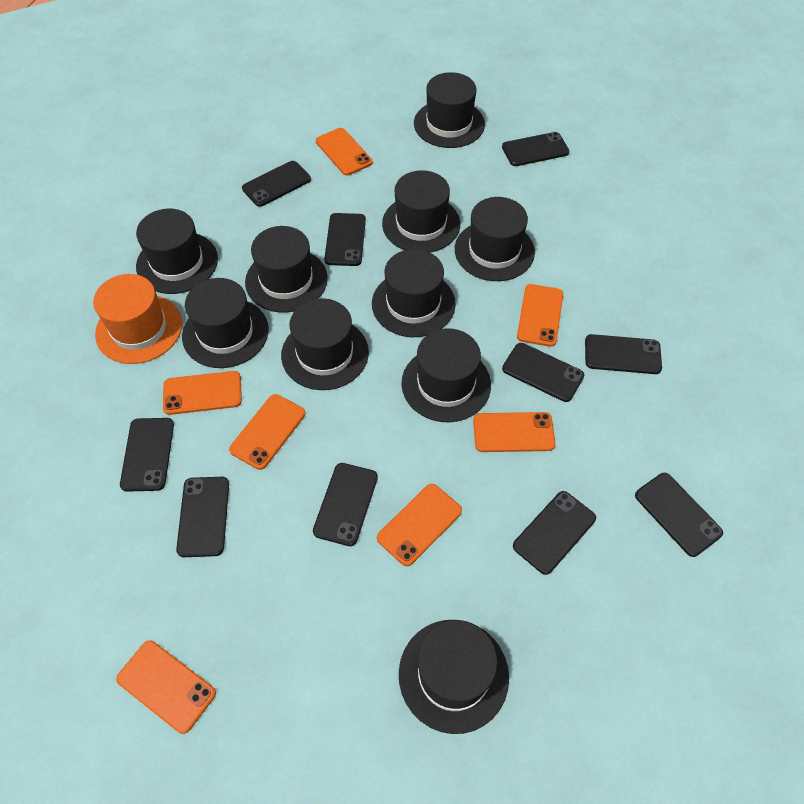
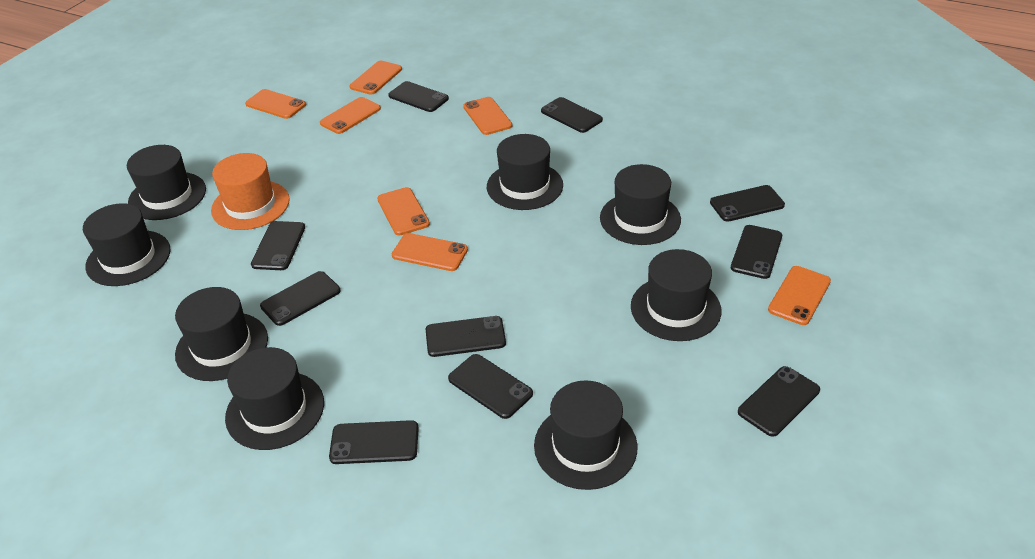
black hat: [136,209,218,294] [182,278,269,368] [245,226,328,313] [281,298,369,390] [372,249,456,337] [382,170,460,252] [399,620,509,734] [401,328,491,422] [414,72,485,148] [455,197,535,281] = 10 -> [83,203,170,286] [127,145,206,220] [175,287,268,381] [225,347,324,450] [487,134,563,210] [534,380,637,490] [600,164,681,245] [631,249,722,341] = 8

